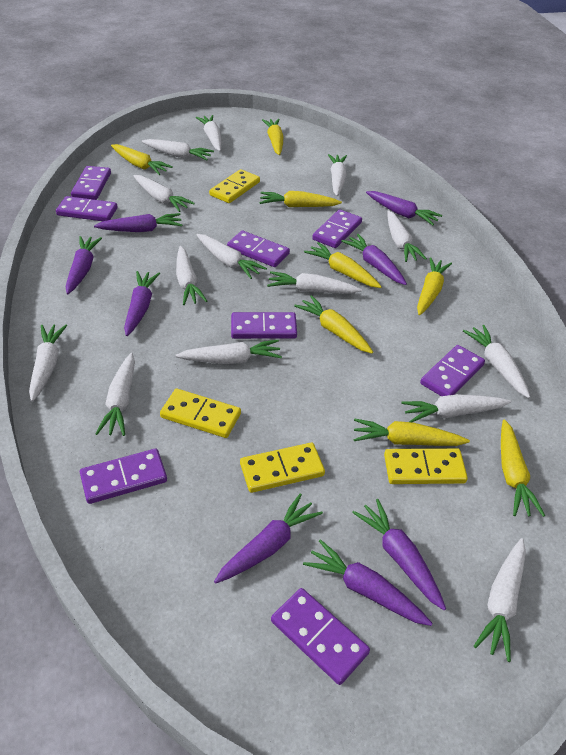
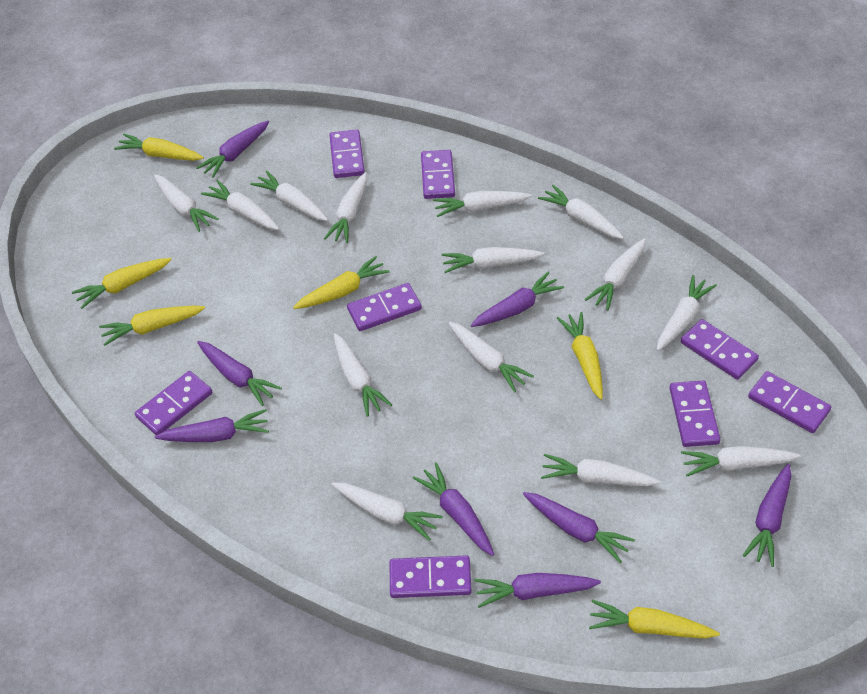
yellow carrot: [111,144,173,175] [259,191,342,207] [262,119,284,155] [294,295,373,353] [304,242,382,288] [354,419,470,446] [417,258,452,315] [501,419,545,517] = 8 -> [72,258,172,309] [99,306,205,346] [114,134,204,161] [293,256,389,309] [557,312,603,400] [589,599,720,639] = 6
yellow domino: [160,388,241,438] [209,169,260,203] [240,443,325,493] [384,448,468,484] = 4 -> none = 0

